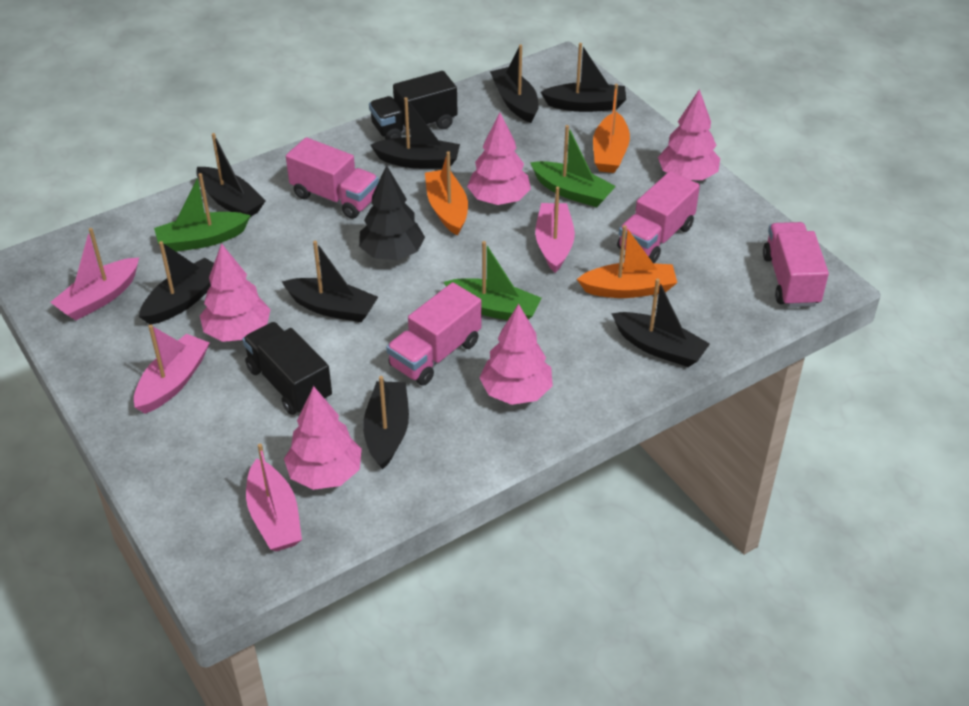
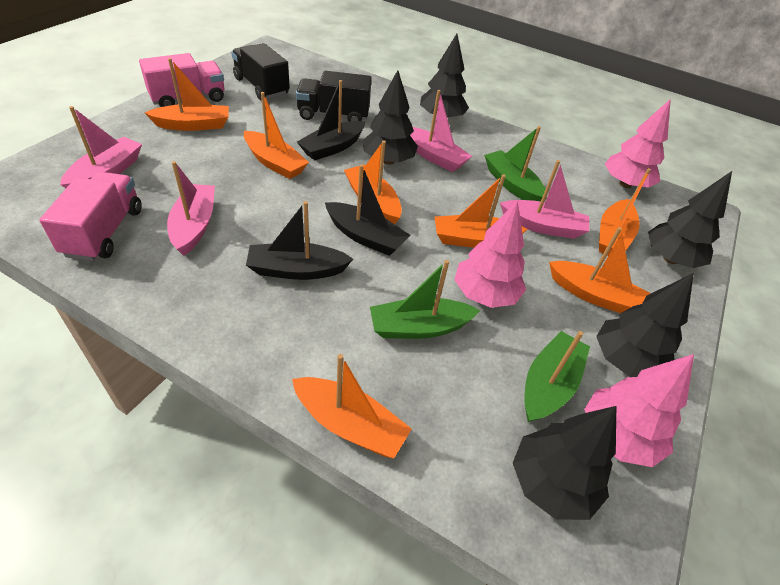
black boat: [139,241,214,325] [196,133,266,217] [282,241,378,322] [363,376,409,470] [370,97,460,169] [490,44,539,123] [540,43,626,112] [611,278,710,367] = 8 -> [246,201,353,280] [297,80,365,160] [325,164,410,256] = 3
black tree: [359,165,425,260] = 1 -> [362,70,418,165] [420,34,469,117] [513,406,616,520] [596,273,694,377] [648,171,732,268] = 5
orange boat: [425,151,468,236] [577,225,677,298] [593,84,630,173] = 3 -> [144,58,229,131] [244,92,309,179] [292,354,412,459] [344,140,402,224] [434,174,528,248] [549,227,651,313] [599,168,651,255] = 7
pink tree: [200,243,271,342] [284,386,362,490] [467,113,531,205] [479,304,553,405] [658,89,720,180] = 5 -> [454,201,526,308] [584,354,694,467] [605,99,671,188] = 3
pink truck: [286,137,379,219] [386,282,482,386] [617,171,700,263] [763,222,829,307] = 4 -> [40,172,142,261] [139,53,224,107] = 2

